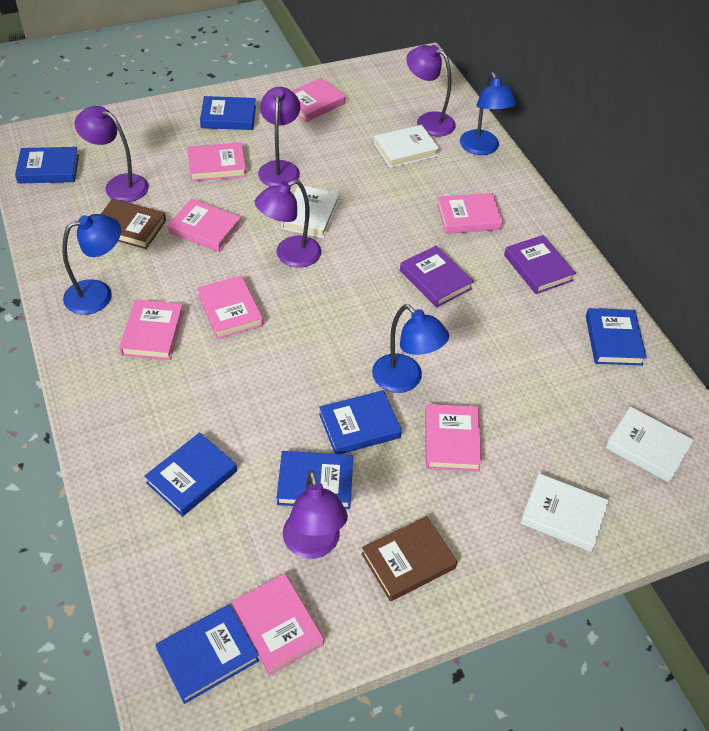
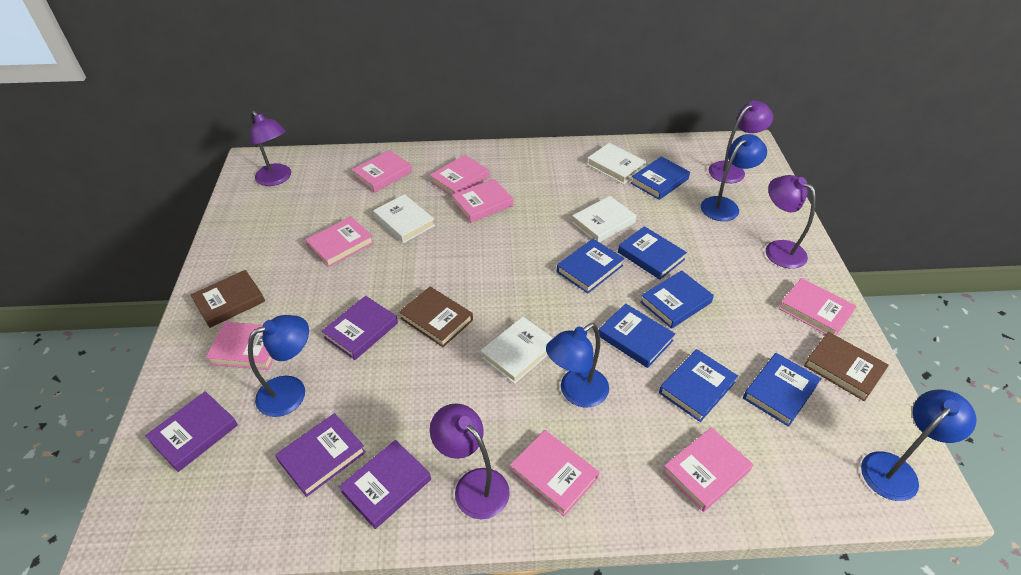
blue lamp: [62,214,121,315] [372,304,449,393] [460,72,517,155] = 3 -> [248,315,309,417] [546,323,609,407] [701,134,767,221] [861,389,977,501] = 4
brown book: [101,199,166,249] [361,516,457,601] = 2 -> [191,270,265,328] [399,287,473,347] [804,332,889,401] = 3
purple book: [400,246,474,308] [504,235,576,294] = 2 -> [145,391,238,472] [275,413,366,497] [322,296,398,360] [339,440,431,529] = 4
purple lamp: [75,106,149,202] [255,179,321,268] [258,87,300,187] [283,470,348,559] [406,45,456,137] = 5 -> [250,111,291,186] [430,403,510,519] [709,100,773,183] [766,175,816,269] = 4

